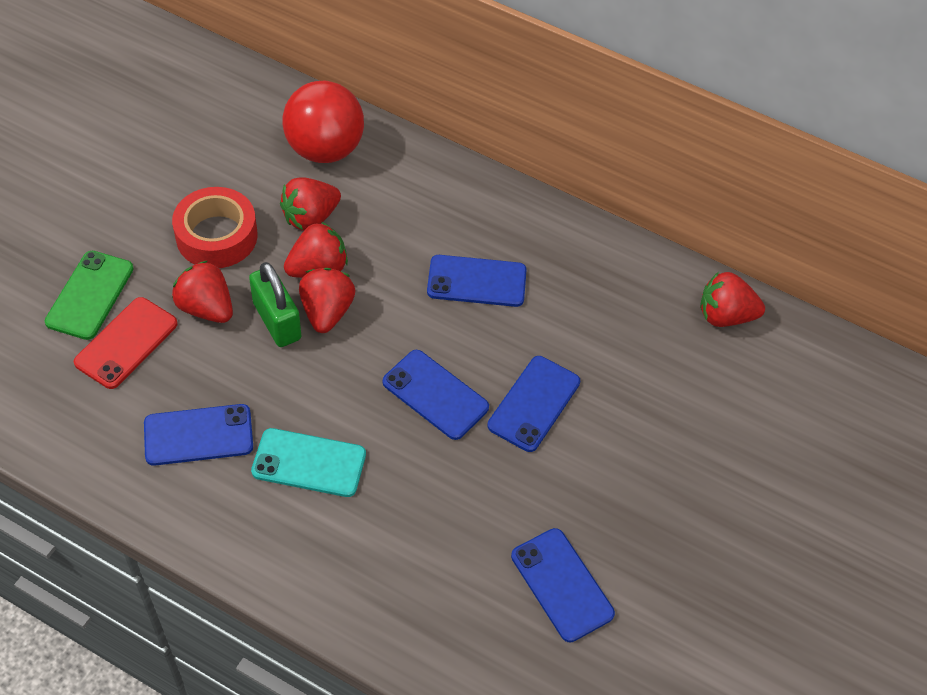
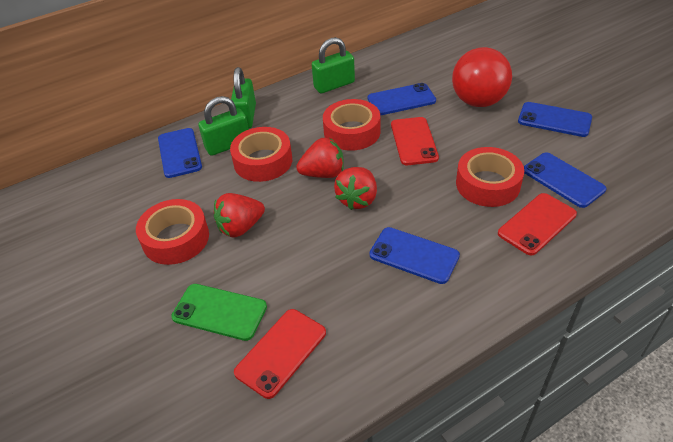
green padlock: [249,262,301,347] = 1 -> [198,96,249,156] [231,67,256,128] [312,37,355,93] = 3
red phone: [74,297,178,389] = 1 -> [234,309,326,399] [391,117,439,165] [498,193,577,256] = 3
red strawberry: [172,261,233,323] [280,177,341,231] [284,222,348,278] [299,268,356,333] [700,272,765,327] = 5 -> [214,193,265,238] [296,138,344,178] [334,167,377,210] = 3
red tape: [172,187,258,268] = 1 -> [136,199,209,265] [230,127,292,182] [323,99,380,151] [456,147,524,207] = 4
turquoise phone: [251,428,366,497] = 1 -> none = 0

